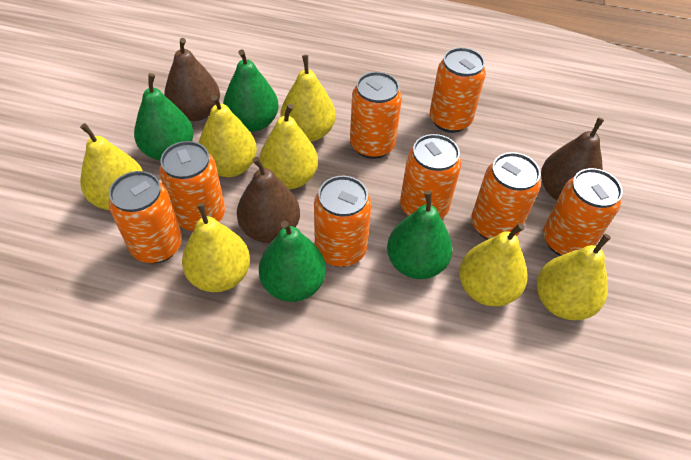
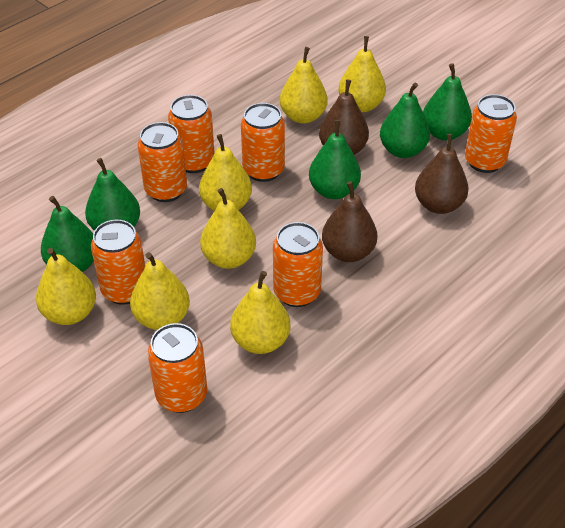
green pear: [134,73,194,161] [223,49,279,132] [259,221,326,302] [387,191,453,279] = 4 -> [41,196,94,272] [85,158,140,231] [309,120,361,199] [380,82,430,158] [423,63,472,140] = 5
orange can: [109,171,182,263] [159,141,225,231] [314,176,372,267] [350,72,402,159] [400,134,461,219] [430,47,486,133] [471,152,541,240] [543,168,623,256] = 8 -> [91,220,145,305] [138,122,187,202] [148,323,207,413] [168,95,215,173] [241,103,285,182] [273,222,323,307] [465,94,517,173] = 7

